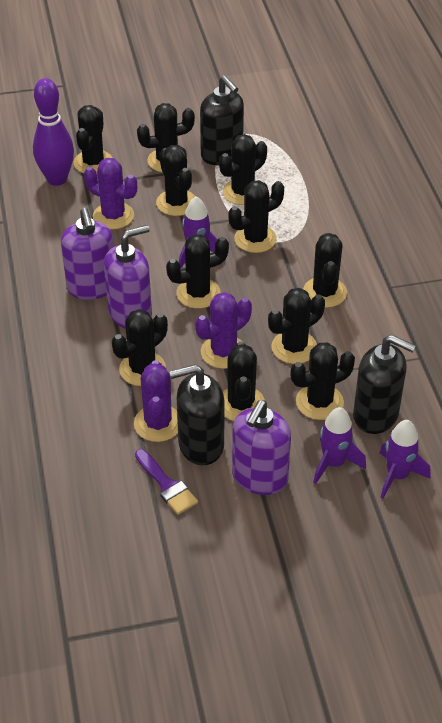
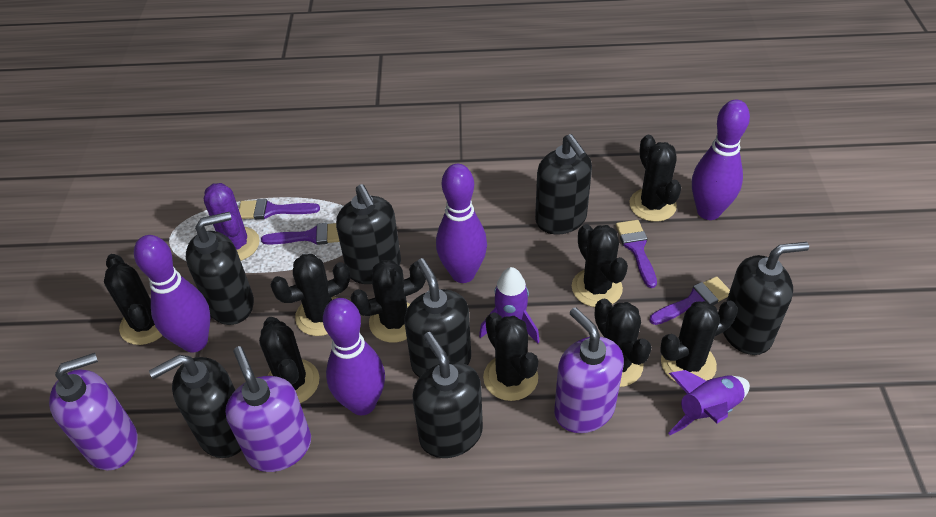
black cactus: [74,105,112,174] [112,309,168,386] [137,103,195,173] [156,145,196,216] [166,234,229,309] [219,134,267,205] [223,342,265,421] [228,180,284,253] [268,288,325,364] [290,342,355,420] [303,233,347,308] = 11 -> [104,254,163,345] [259,317,320,403] [271,254,350,336] [351,260,426,343] [483,313,538,401] [572,224,628,307] [595,298,652,387] [629,135,681,222] [660,301,738,383] = 9
black soap dispenser: [170,364,224,465] [200,75,244,165] [353,335,416,434] = 3 -> [149,355,241,458] [186,212,254,325] [336,184,401,284] [404,258,471,378] [413,332,483,458] [535,134,592,235] [723,242,809,355] = 7
purple bowling pin: [33,78,74,186] = 1 -> [134,235,210,352] [323,298,385,415] [436,164,487,283] [692,100,750,220] = 4
purple brush: [135,449,198,515] = 1 -> [239,199,320,219] [261,223,340,245] [616,220,657,288] [650,276,730,325] = 4
purple cactus: [84,158,137,230] [134,360,178,442] [195,292,252,369] = 3 -> [204,183,260,261] = 1
purple rocket: [179,196,218,269] [313,407,366,484] [380,420,430,498] = 3 -> [479,267,540,343] [668,370,750,435] = 2

